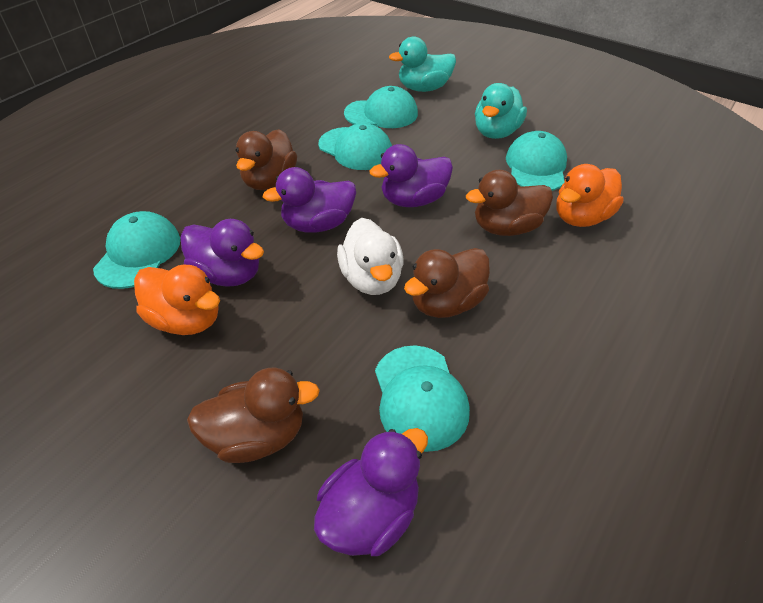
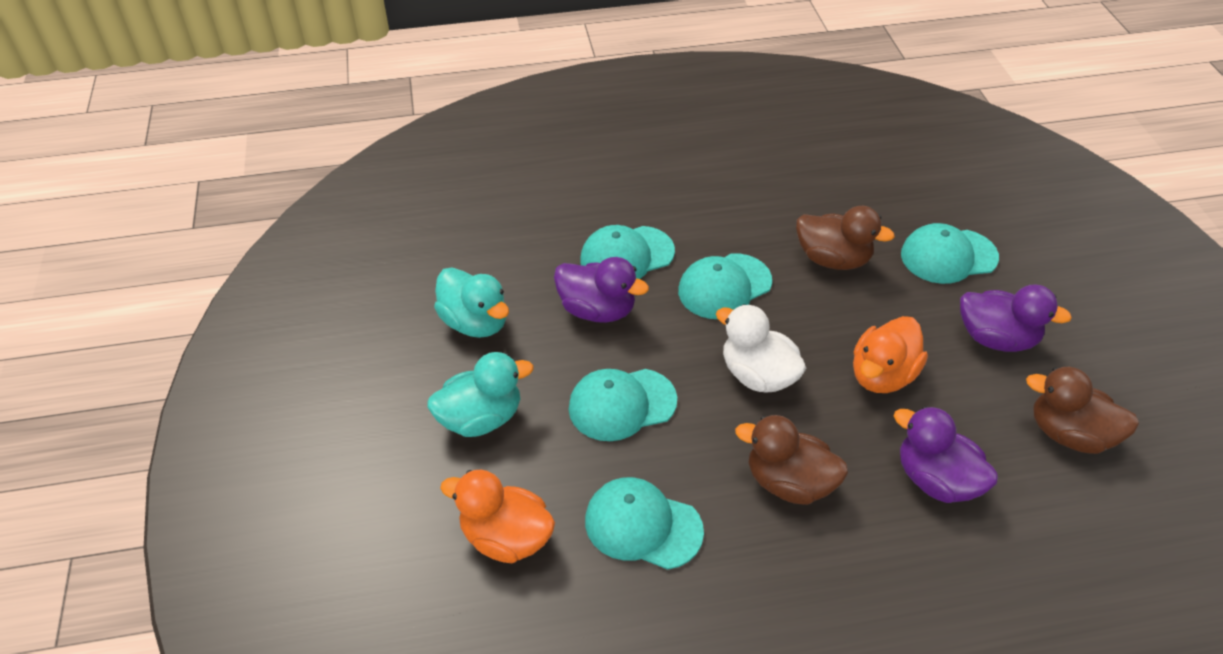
brown duck: [187,368,320,463] [236,129,297,190] [404,248,490,318] [466,170,553,236] = 4 -> [735,415,848,505] [796,206,895,270] [1026,367,1139,454] = 3
purple duck: [180,219,264,287] [263,167,356,233] [314,428,428,556] [370,144,453,207] = 4 -> [554,257,649,323] [894,406,998,503] [960,285,1072,352] = 3

